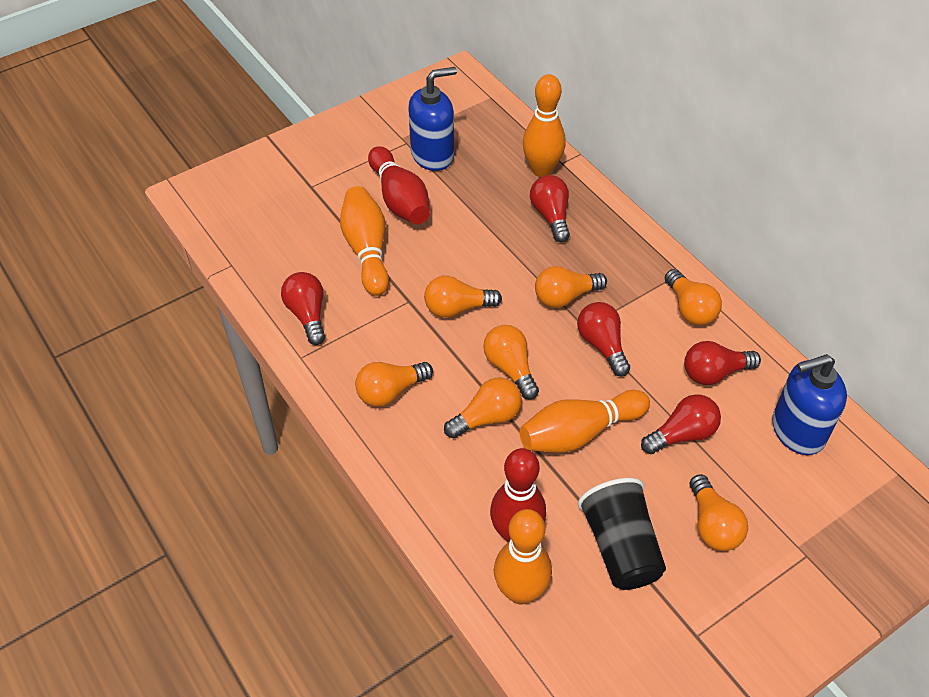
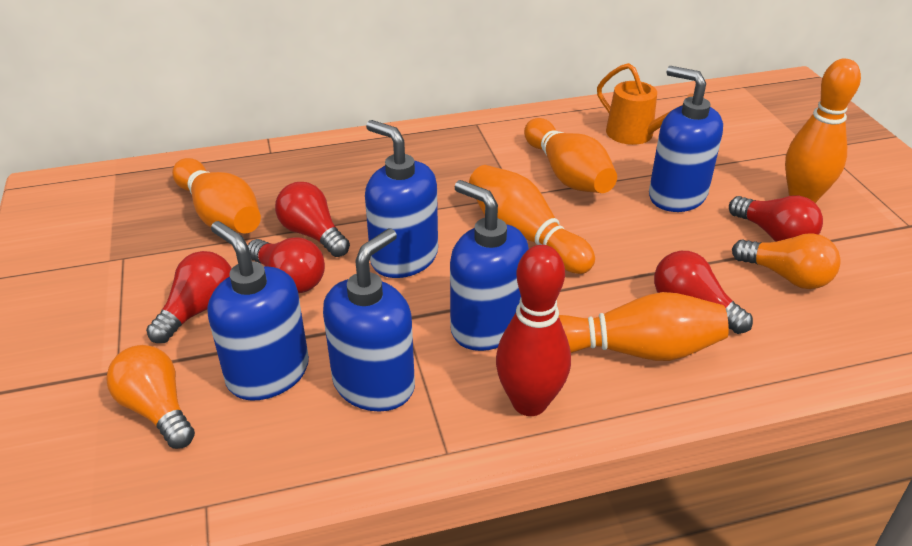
black cup: [578,478,666,590] = 1 -> none = 0
blue soap dispenser: [408,67,457,171] [772,354,847,455] = 2 -> [208,221,309,401] [323,228,415,412] [365,120,438,278] [450,180,529,351] [649,66,723,212] = 5
orange bowling pin: [340,186,389,296] [494,509,552,605] [520,390,650,453] [523,74,566,177] = 4 -> [172,158,261,233] [469,165,595,274] [524,118,617,193] [559,292,729,361] [785,59,861,203] = 5
orange light bulb: [355,362,433,407] [424,276,502,318] [444,377,522,438] [483,325,539,400] [535,266,607,308] [665,269,722,325] [690,474,748,551] = 7 -> [106,345,195,449] [732,233,841,289] = 2
orange watering can: none = 0 -> [597,63,694,145] = 1
red bowling pin: [368,146,430,224] [490,448,546,543] = 2 -> [496,245,571,416] = 1

